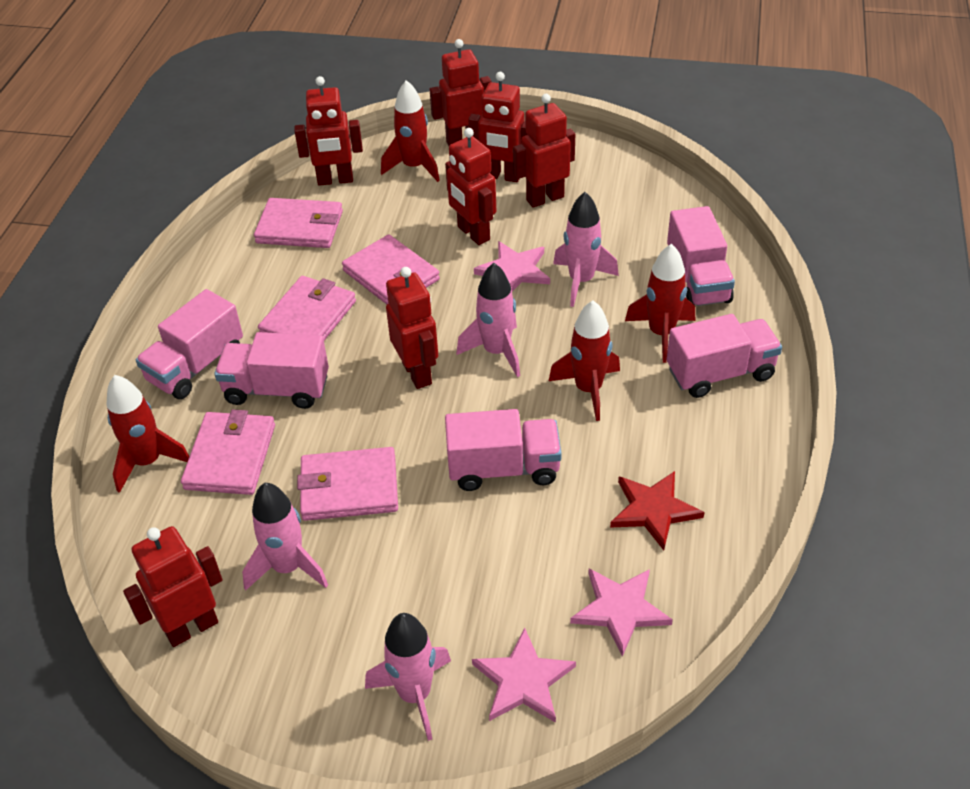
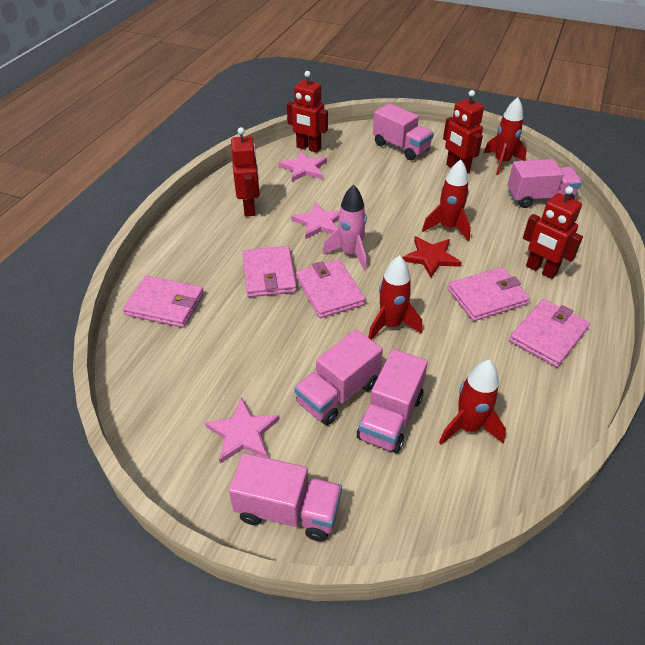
pink rocket: [242,483,328,591] [365,613,451,741] [457,263,520,377] [553,192,619,307] = 4 -> [322,184,367,271] = 1
red robot: [123,526,222,647] [294,76,363,186] [386,267,438,389] [430,39,491,146] [445,128,496,245] [468,72,527,182] [513,94,575,208] = 7 -> [231,127,260,217] [287,71,328,153] [443,90,484,174] [523,186,583,279] = 4

